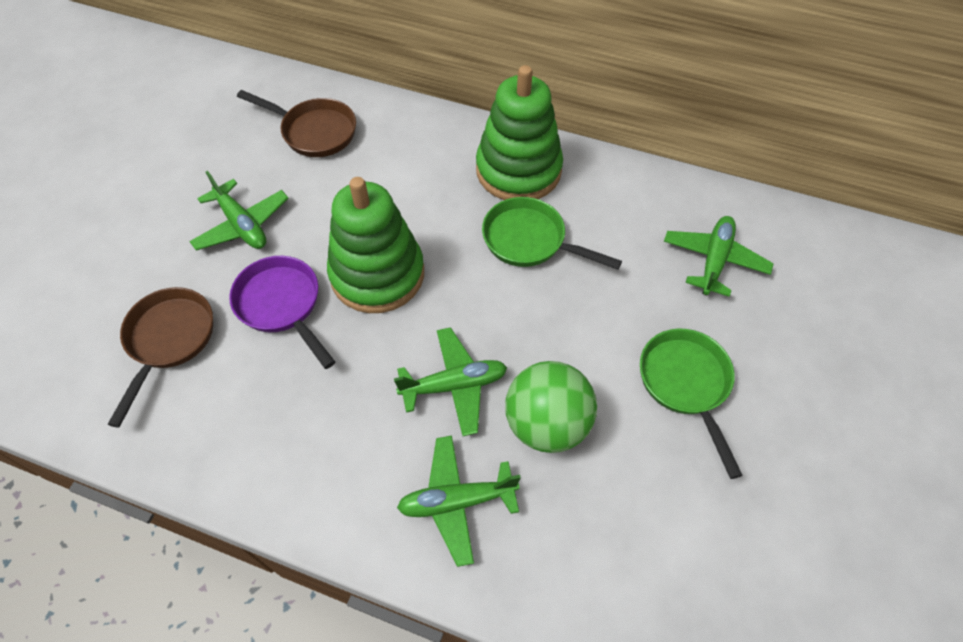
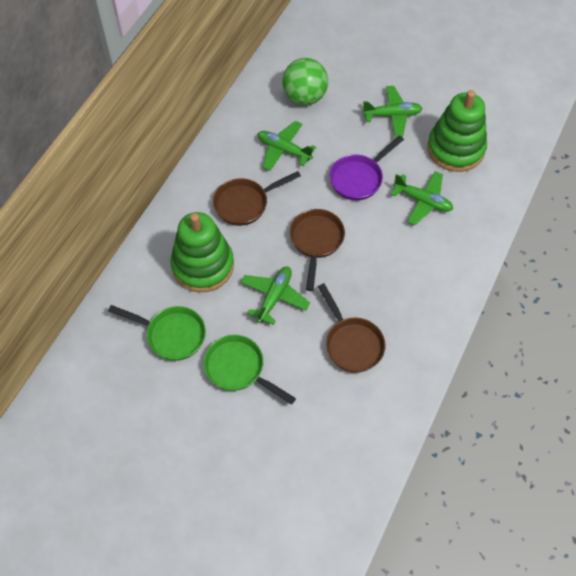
brown pan: [108,287,213,428] [237,90,356,157] = 2 -> [213,171,301,226] [290,209,345,291] [318,283,386,373] = 3

